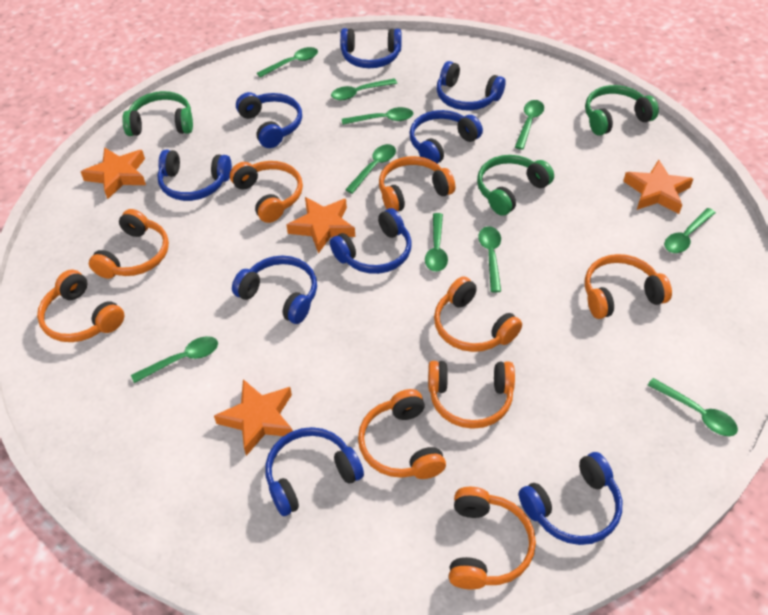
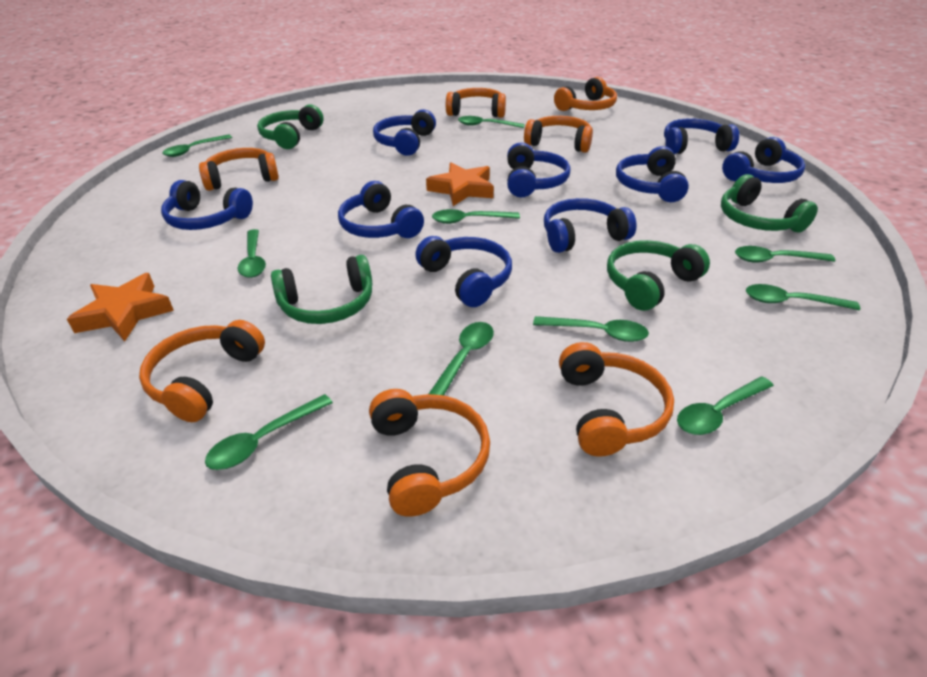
green headphones: [122,91,193,136] [477,155,554,216] [585,85,659,136] = 3 -> [257,104,324,149] [271,255,372,324] [607,240,710,311] [721,174,818,232] = 4
orange headphones: [37,270,125,342] [89,209,169,279] [230,161,303,223] [358,389,446,479] [379,156,455,211] [428,361,515,429] [434,277,522,352] [449,487,536,590] [585,254,672,319] = 9 -> [139,320,265,422] [199,148,279,191] [369,389,490,517] [446,88,506,118] [524,116,593,153] [554,77,617,111] [559,342,674,457] = 7
orange star: [81,147,146,199] [214,379,293,456] [287,197,355,254] [623,160,693,214] = 4 -> [67,273,174,342] [426,163,494,206] = 2

